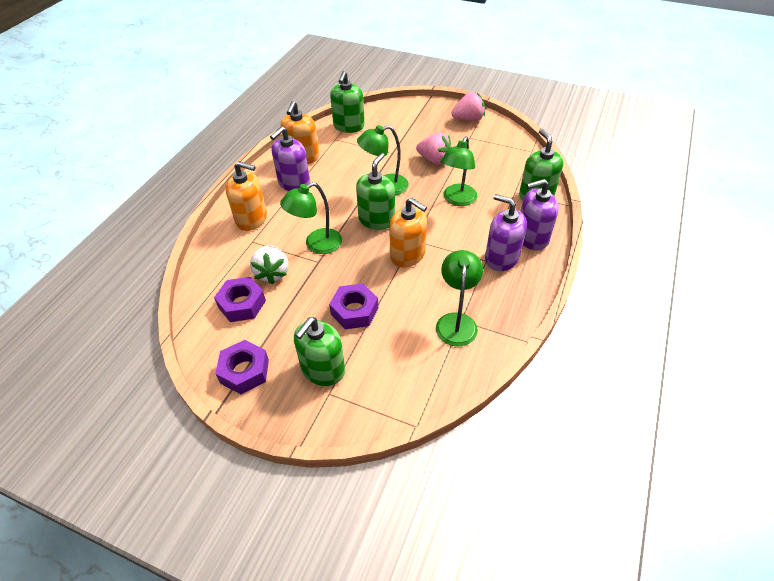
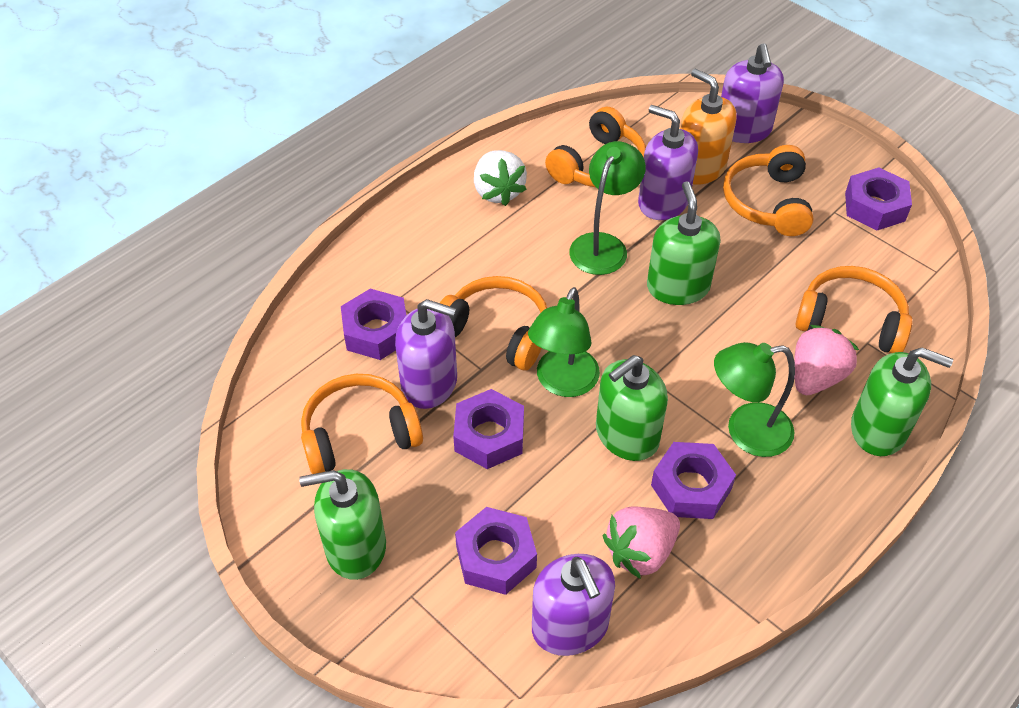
green lamp: [280,182,342,254] [357,125,409,195] [436,250,483,347] [441,136,477,206] = 4 -> [528,287,600,397] [569,141,646,275] [714,342,795,457] = 3
orange headphones: none = 0 -> [301,374,423,474] [440,276,547,370] [545,107,646,187] [723,145,814,236] [796,266,912,353] = 5
orange soap dispenser: [226,161,267,231] [281,101,319,164] [389,198,427,267] = 3 -> [680,69,737,185] = 1
purple nut: [214,277,266,322] [215,340,269,394] [329,283,378,329] = 3 -> [341,289,406,360] [453,389,524,469] [455,507,537,595] [651,442,736,519] [845,168,912,230] = 5
purple soap dispenser: [270,126,310,191] [485,194,527,271] [521,179,559,250] = 3 -> [395,299,457,409] [532,554,615,656] [638,105,698,220] [721,43,784,143] = 4

